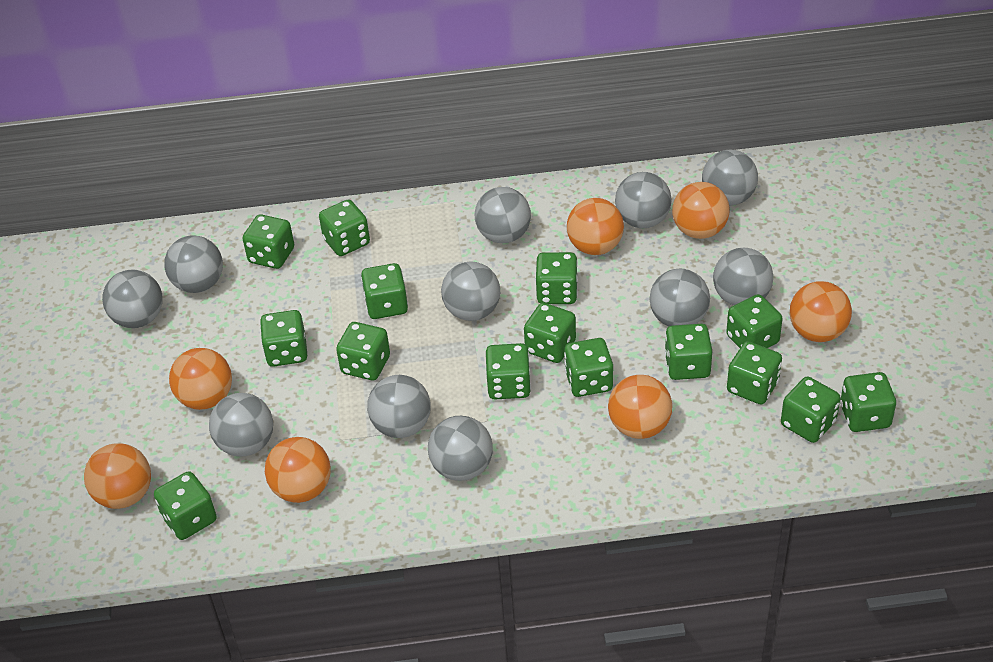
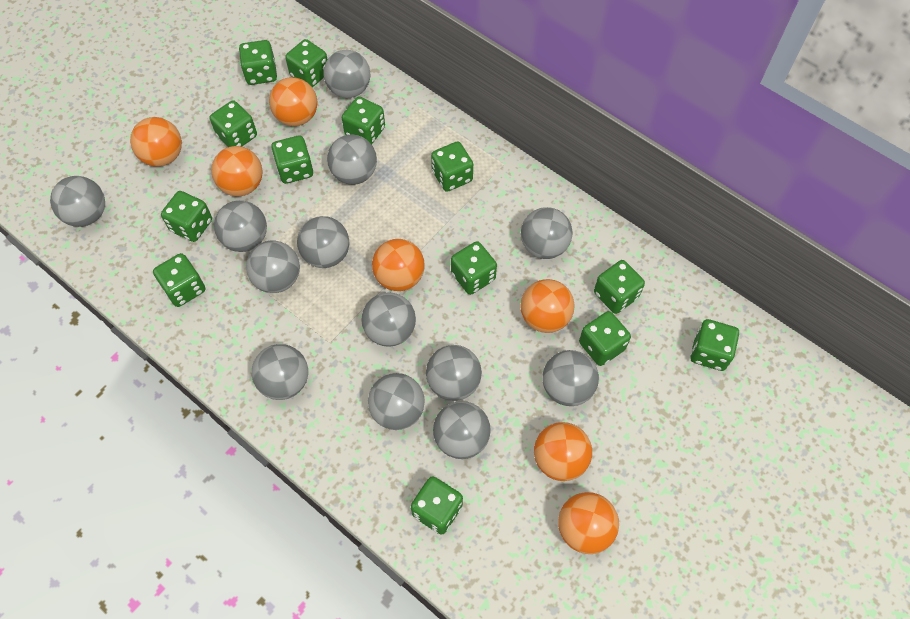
green dice: [154,471,217,540] [243,214,294,269] [260,310,307,367] [319,200,370,256] [336,322,390,380] [361,263,408,319] [486,343,531,399] [524,303,576,363] [535,252,578,304] [564,338,613,397] [665,324,712,380] [726,294,783,348] [727,341,782,405] [781,377,841,443] [840,372,896,432] = 15 -> [153,253,205,307] [161,191,212,242] [210,100,257,147] [239,40,277,85] [271,135,313,184] [285,39,327,87] [342,97,385,145] [411,476,463,535] [431,141,473,192] [451,241,497,295] [579,311,631,366] [594,260,645,314] [690,319,739,371] = 13
grey ball: [102,270,163,328] [164,235,223,293] [209,393,273,457] [367,375,431,438] [428,416,493,481] [441,262,500,321] [475,187,531,243] [615,172,672,228] [650,268,710,326] [702,150,758,206] [713,248,774,305] = 11 -> [50,176,105,227] [214,200,267,252] [246,241,300,293] [252,344,308,400] [297,216,349,268] [323,50,371,98] [327,135,377,185] [361,292,416,347] [368,373,425,430] [426,345,482,401] [433,401,491,459] [521,207,573,259] [542,350,599,406] = 13

